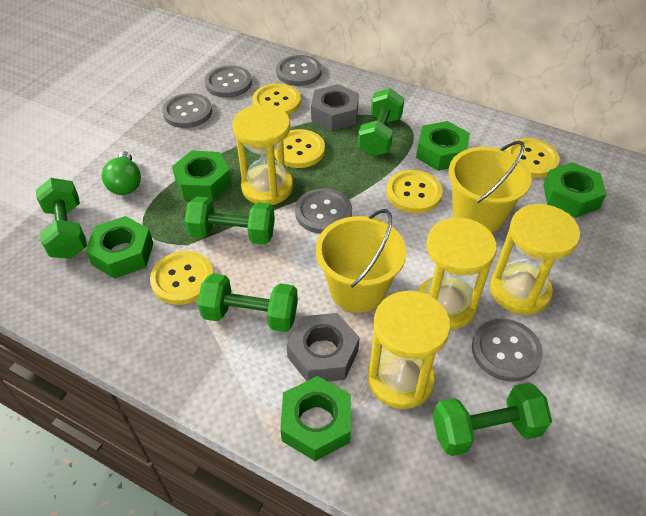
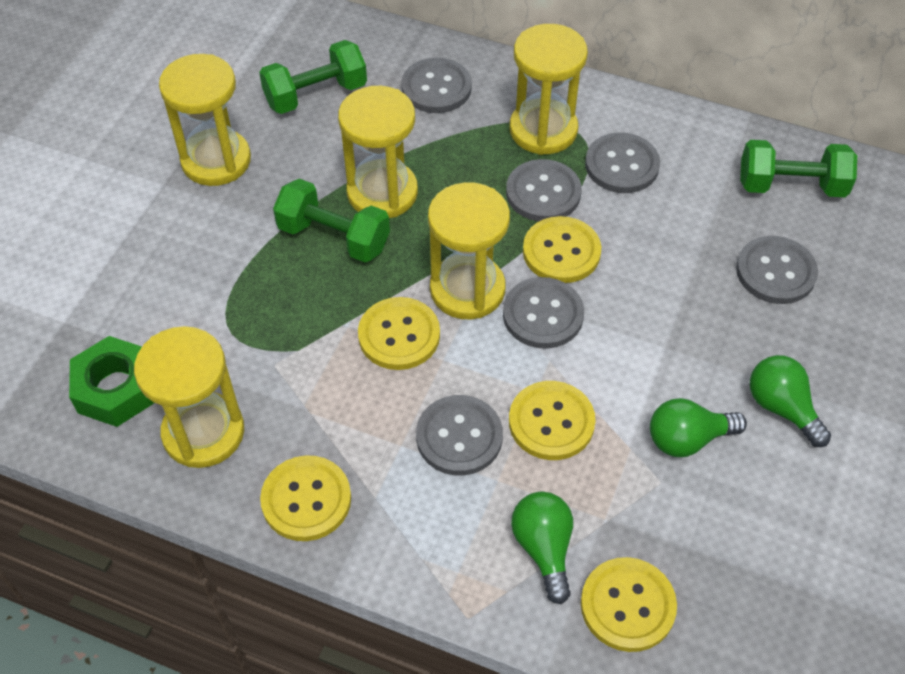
green dumbbell: [36,178,87,259] [185,196,275,245] [197,273,298,332] [358,88,404,156] [433,382,552,456] = 5 -> [259,40,367,114] [273,179,390,262] [740,140,857,197] = 3
green light bulb: [102,151,141,195] = 1 -> [511,492,573,604] [650,398,747,457] [750,355,831,447] = 3
green nut: [85,216,153,279] [172,151,232,201] [280,376,351,461] [416,121,470,171] [543,162,606,218] = 5 -> [69,336,154,427] = 1
grey button: [162,93,212,128] [205,66,252,98] [276,55,321,86] [295,188,352,234] [472,319,543,382] = 5 -> [401,58,472,113] [416,395,503,475] [503,277,584,349] [506,159,582,221] [585,133,660,193] [736,236,818,304] = 6
grey nut: [286,313,360,381] [311,84,359,130] = 2 -> none = 0
yellow bucket: [315,209,406,313] [449,141,532,233] = 2 -> none = 0
yellow hourglass: [232,105,293,205] [368,291,450,409] [418,217,497,330] [490,204,580,315] = 4 -> [134,326,244,468] [159,54,251,186] [338,86,418,218] [428,182,510,319] [509,24,588,155] = 5

